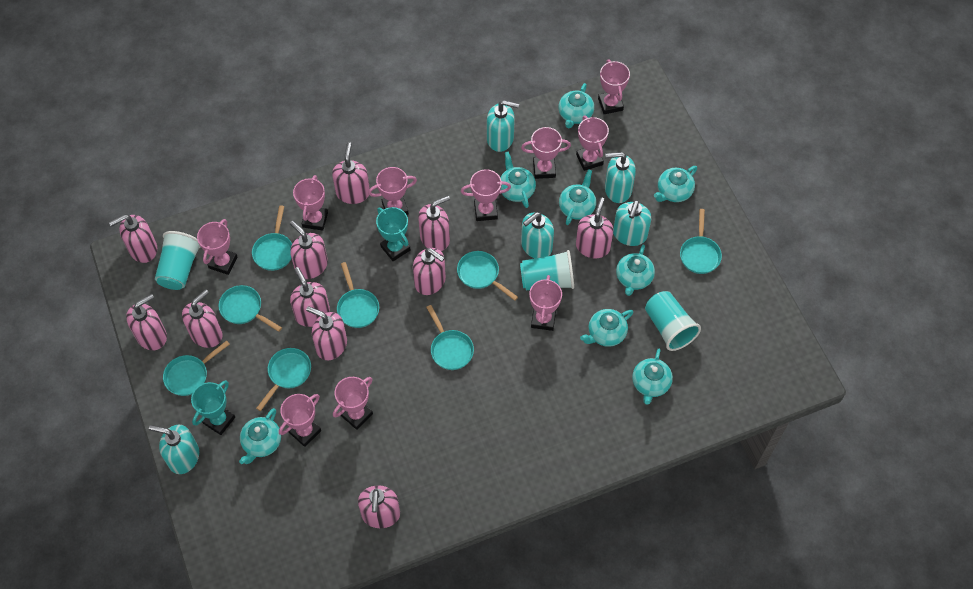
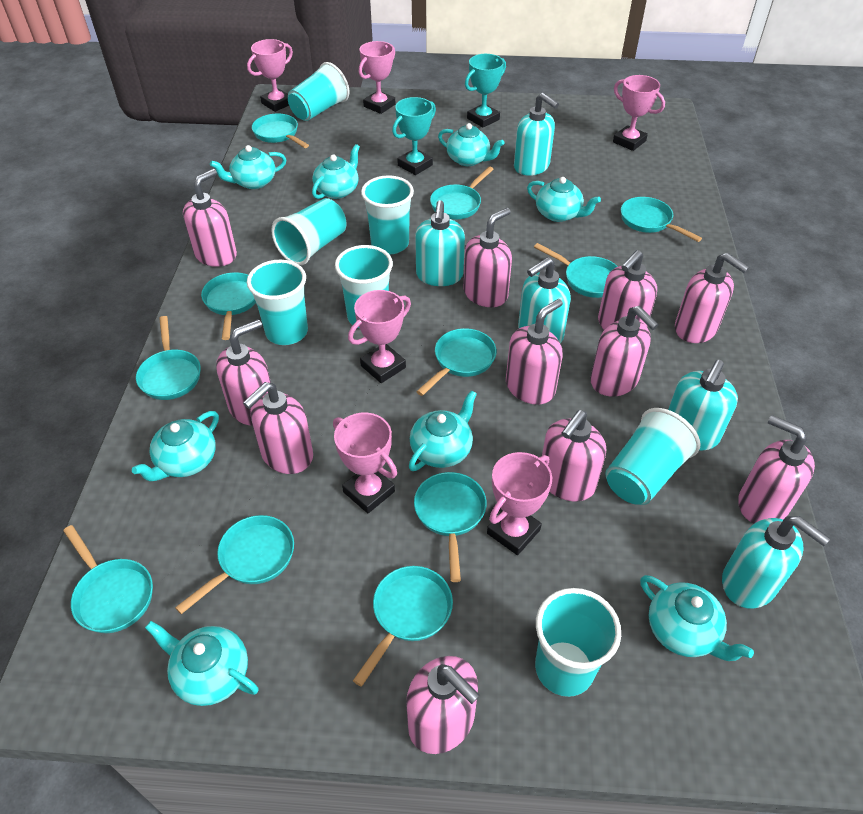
pink trophy: [197,219,237,275] [279,394,321,447] [293,175,328,231] [333,377,373,430] [368,167,417,215] [461,169,511,221] [521,127,571,179] [529,275,562,331] [576,115,609,171] [598,59,630,114] = 10 -> [247,39,293,112] [333,413,397,513] [348,290,411,383] [359,41,395,114] [487,452,552,555] [613,75,665,151] = 6
turquoise cup: [155,231,200,290] [520,250,574,290] [645,291,701,351] = 3 -> [247,260,308,345] [271,198,346,265] [288,62,349,121] [335,245,393,328] [361,175,414,254] [535,588,621,697] [605,408,700,505] = 7
turquoise pan: [163,341,230,396] [219,285,282,332] [252,206,292,271] [256,348,311,411] [337,262,379,328] [426,305,474,370] [457,251,518,301] [680,209,722,274] = 8 -> [63,525,153,633] [136,316,201,400] [175,515,294,614] [201,272,256,340] [252,113,309,148] [353,566,453,687] [414,472,487,582] [416,328,497,396] [430,166,494,219] [534,243,618,298] [621,197,702,242] = 11

